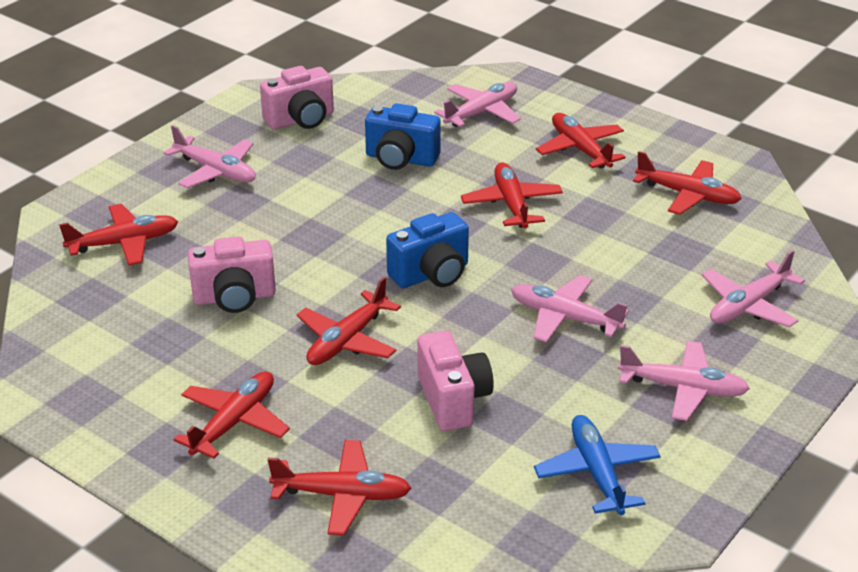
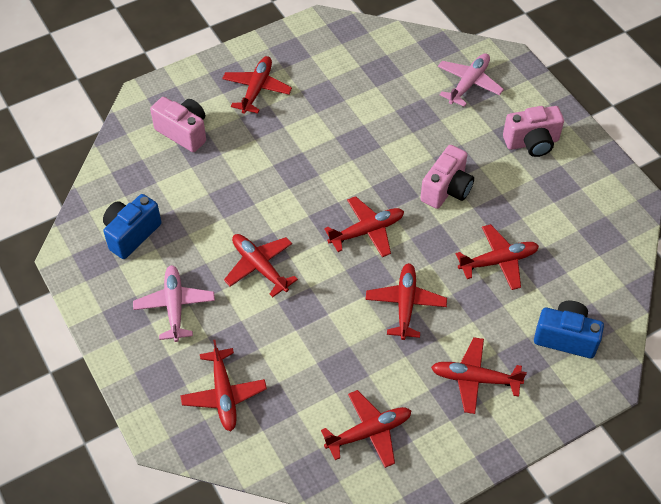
blue plane: [534,415,661,515] = 1 -> none = 0
pink plane: [163,125,256,188] [434,82,521,127] [511,275,629,343] [618,341,750,421] [702,250,805,327] = 5 -> [133,265,215,342] [438,53,504,107] = 2
red plane: [59,204,178,266] [173,371,290,459] [268,440,412,535] [297,277,401,365] [461,162,563,229] [536,113,626,168] [633,151,741,215] = 7 -> [180,340,267,431] [222,56,292,114] [224,234,298,297] [321,390,411,468] [324,196,404,257] [365,263,447,340] [431,337,527,414] [456,224,539,290] = 8

